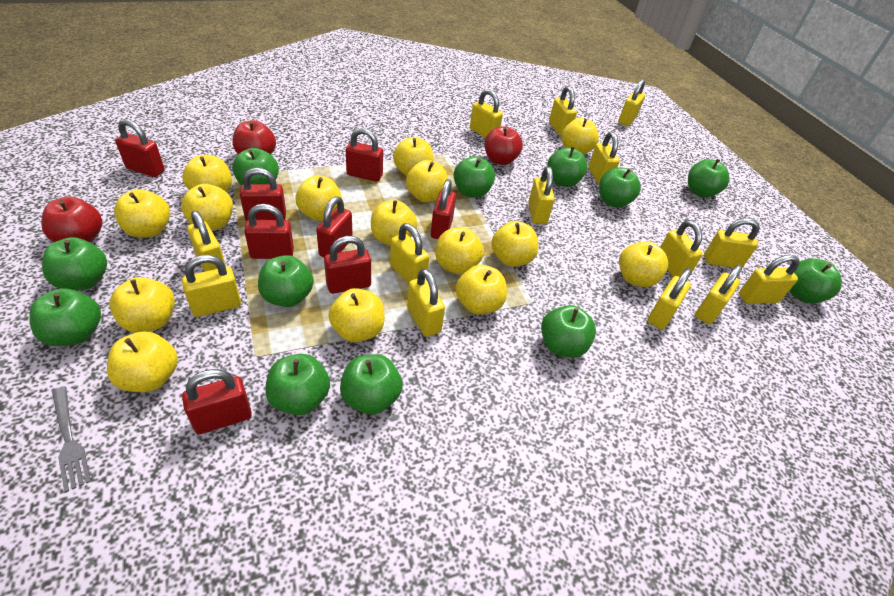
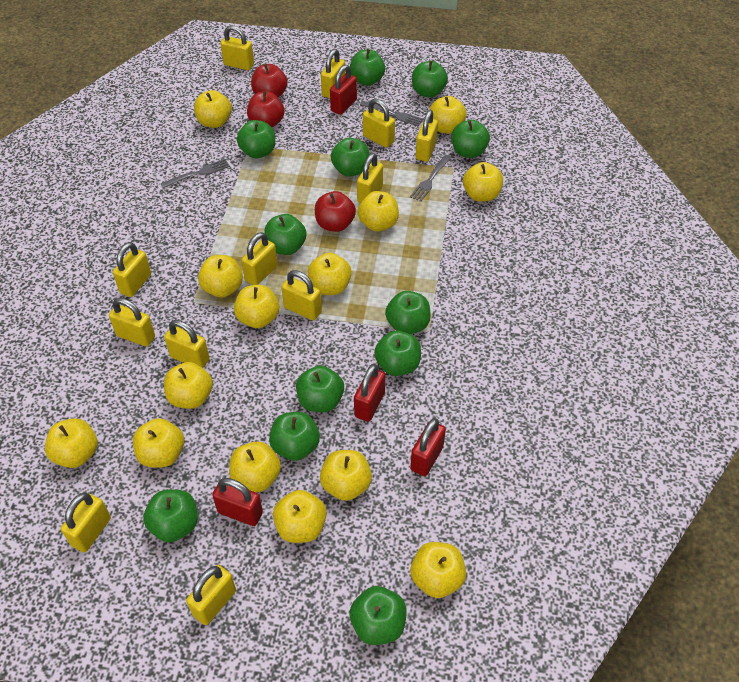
grey fork: [52,387,91,493] = 1 -> [161,159,230,188] [360,101,423,127] [410,155,451,202] = 3
red padlock: [115,119,165,177] [182,369,252,434] [240,168,286,221] [244,204,294,259] [316,196,353,257] [324,236,371,294] [346,128,383,182] [431,179,456,239] = 8 -> [212,478,263,526] [330,65,357,115] [354,364,385,422] [410,418,446,476] = 4
yellow apple: [107,331,178,392] [109,277,175,333] [114,189,170,238] [181,184,233,231] [182,155,232,192] [295,176,342,221] [328,288,385,342] [371,200,417,246] [393,137,433,176] [406,160,448,203] [436,227,484,274] [456,265,507,315] [491,221,538,267] [562,118,599,154] [619,242,668,287] = 15 -> [45,418,98,468] [133,418,184,468] [164,362,213,409] [194,90,232,128] [198,255,243,298] [229,442,281,492] [234,285,279,328] [273,490,327,543] [308,253,352,295] [320,450,372,501] [358,191,399,232] [410,542,466,598] [429,96,466,134] [463,162,503,202] = 14
yellow padlock: [182,255,241,317] [187,211,226,271] [390,223,429,283] [407,268,445,337] [470,89,503,138] [528,166,555,224] [549,86,577,136] [588,132,620,184] [618,79,645,126] [647,268,692,330] [660,220,703,277] [695,265,742,324] [704,218,760,268] [739,255,799,304] = 14 -> [61,493,111,552] [109,298,155,347] [113,242,151,297] [164,320,210,368] [186,565,236,625] [221,25,254,70] [241,232,278,285] [281,270,322,320] [321,49,345,98] [357,153,383,203] [363,99,395,148] [416,110,438,162] = 12

